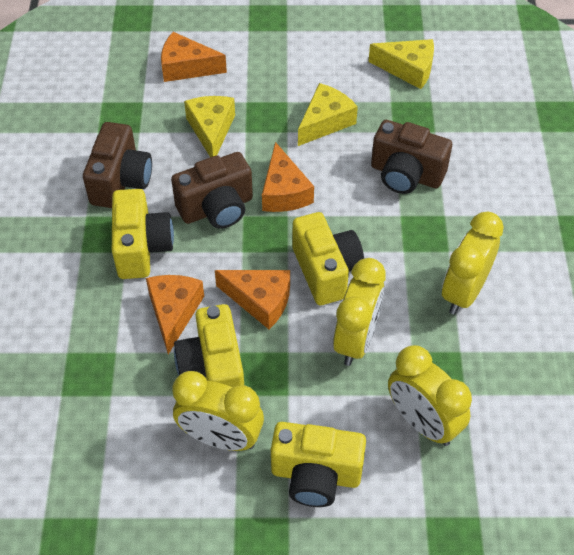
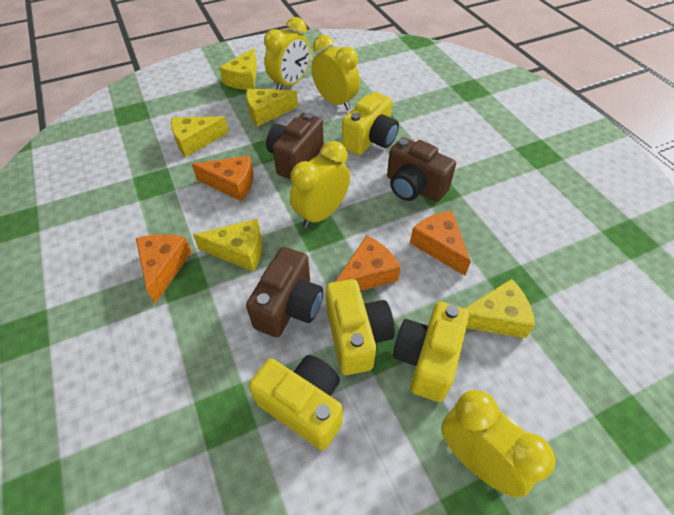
yellow cheese: [184,96,235,157] [298,83,358,146] [368,39,434,89] = 3 -> [171,116,229,157] [193,218,263,272] [219,48,257,90] [246,89,298,127] [464,279,535,338] = 5

